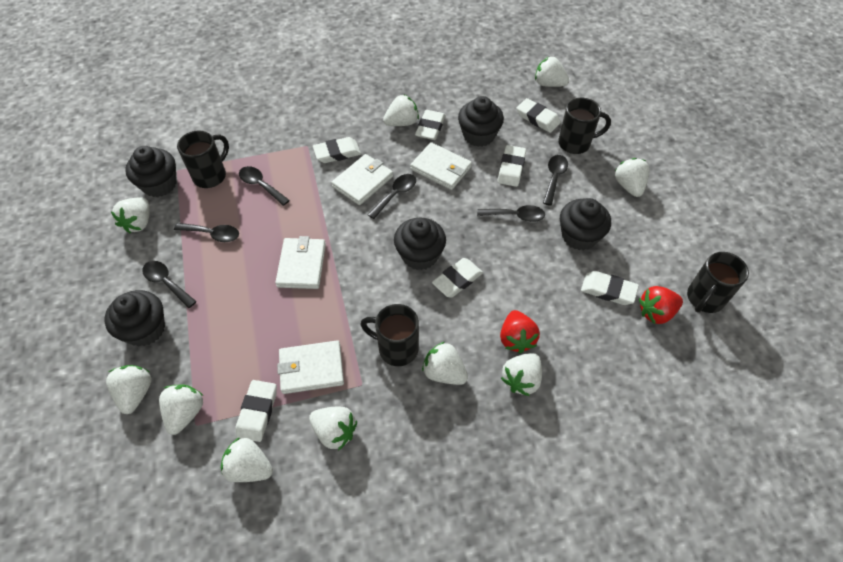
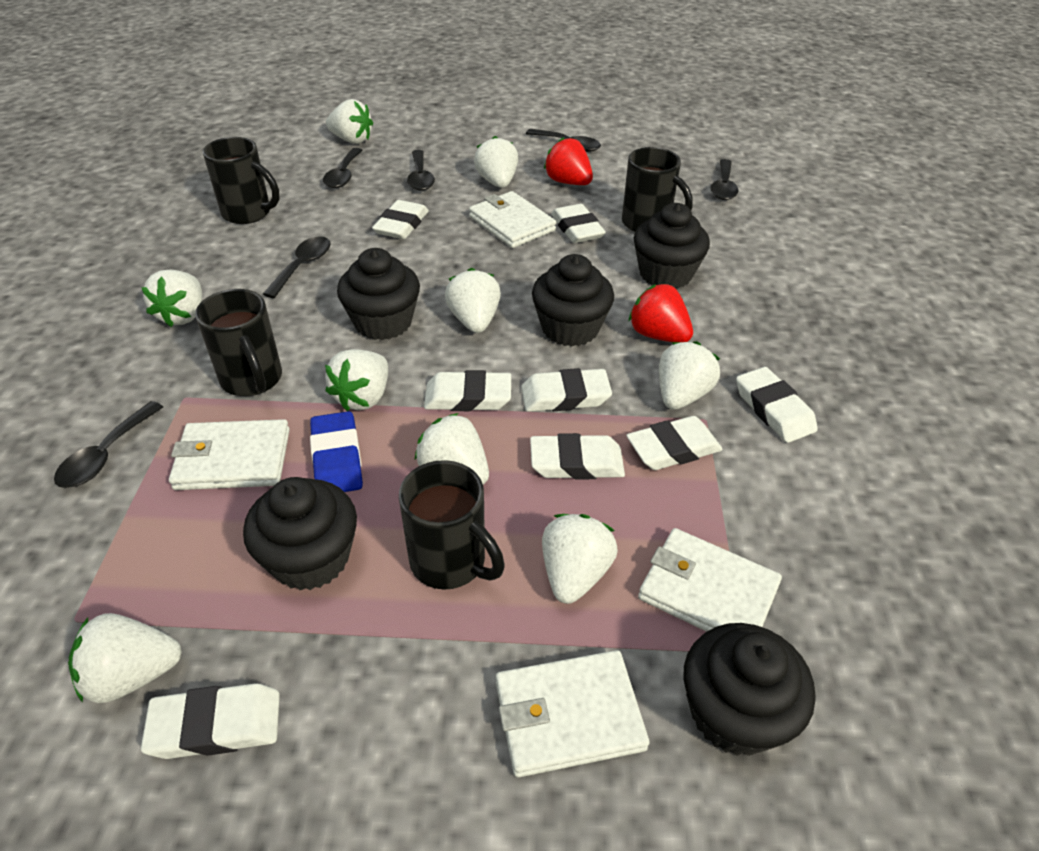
blue eraser: none = 0 -> [310,411,363,492] = 1
white eraser: [235,380,277,442] [313,137,361,163] [415,110,445,140] [432,258,483,298] [497,145,526,187] [516,98,561,133] [581,271,639,305] = 7 -> [141,683,280,759] [372,200,429,239] [424,370,511,411] [521,368,612,412] [530,433,625,480] [551,204,606,243] [626,416,723,470] [736,367,818,443] = 8
white strawberry: [106,365,151,414] [111,198,149,234] [159,384,204,435] [221,437,273,482] [309,406,357,451] [383,95,419,126] [422,342,468,385] [501,353,542,396] [535,57,569,87] [615,158,649,197] = 10 -> [68,613,182,703] [141,270,202,327] [325,349,388,411] [326,99,373,144] [415,413,489,485] [445,268,501,333] [474,136,518,188] [542,514,618,604] [659,341,720,410] = 9

